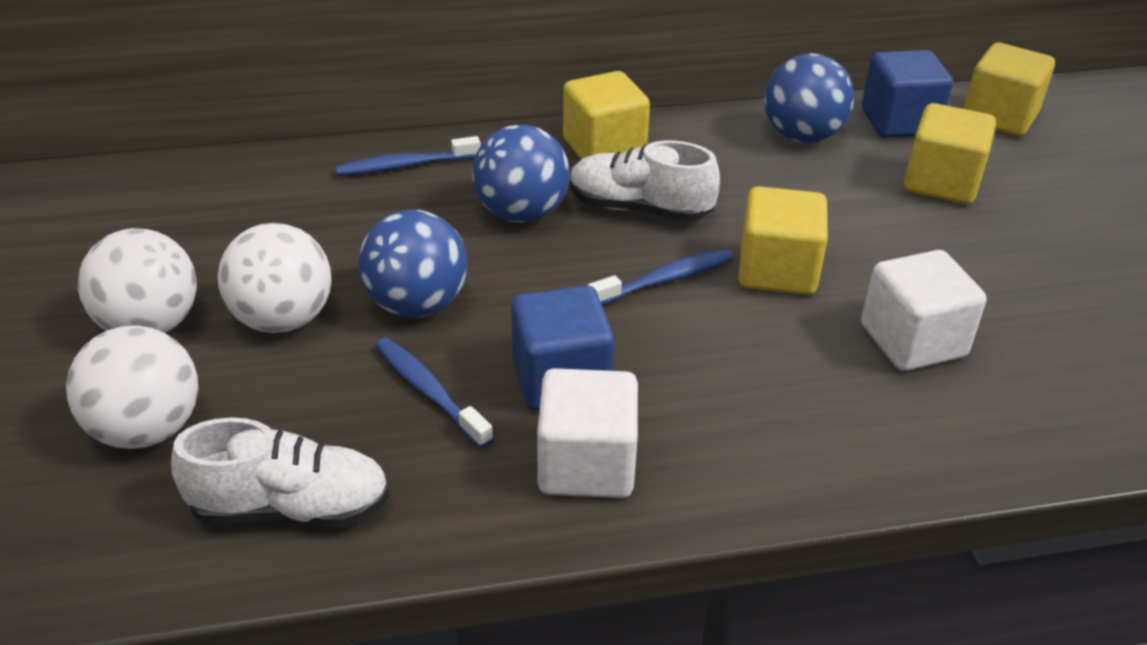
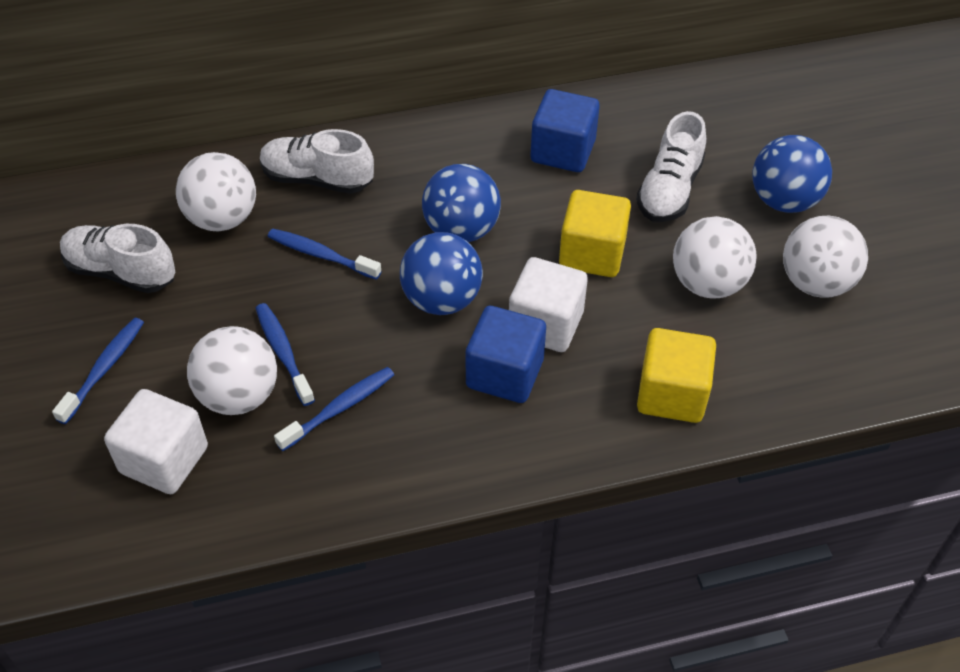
blue toothbrush: [336,136,481,176] [375,337,493,448] [588,249,733,305] = 3 -> [52,318,144,424] [256,303,315,406] [267,229,382,280] [274,367,394,451] = 4
white ball: [66,325,198,449] [78,228,197,333] [218,223,332,333] = 3 -> [176,152,256,231] [187,326,277,415] [673,216,757,299] [783,216,868,298] = 4
white shoe: [171,418,390,528] [570,141,720,222] = 2 -> [60,224,175,293] [260,129,374,194] [636,111,706,222] = 3
yellow cube: [563,71,650,160] [738,186,828,295] [904,103,996,204] [963,42,1055,136] = 4 -> [559,190,631,277] [637,328,716,423] = 2

